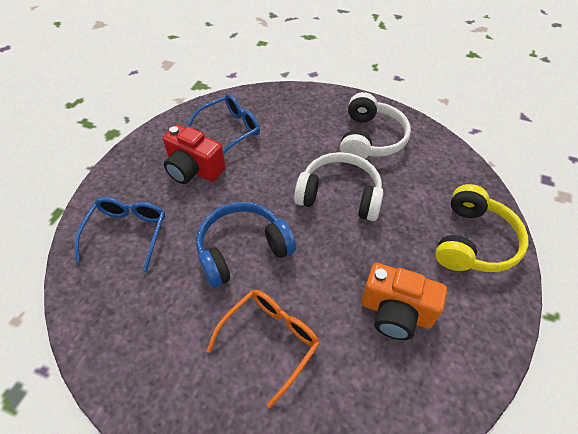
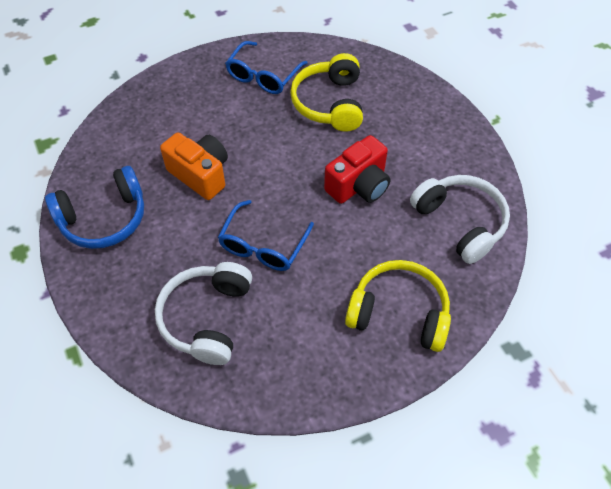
orange glasses: [207,290,320,408] = 1 -> none = 0
yellow headphones: [435,184,529,272] = 1 -> [290,53,363,132] [345,260,451,352] = 2

